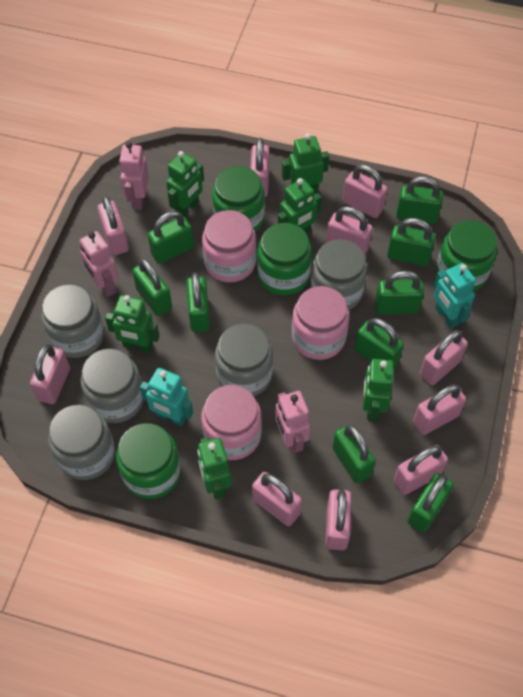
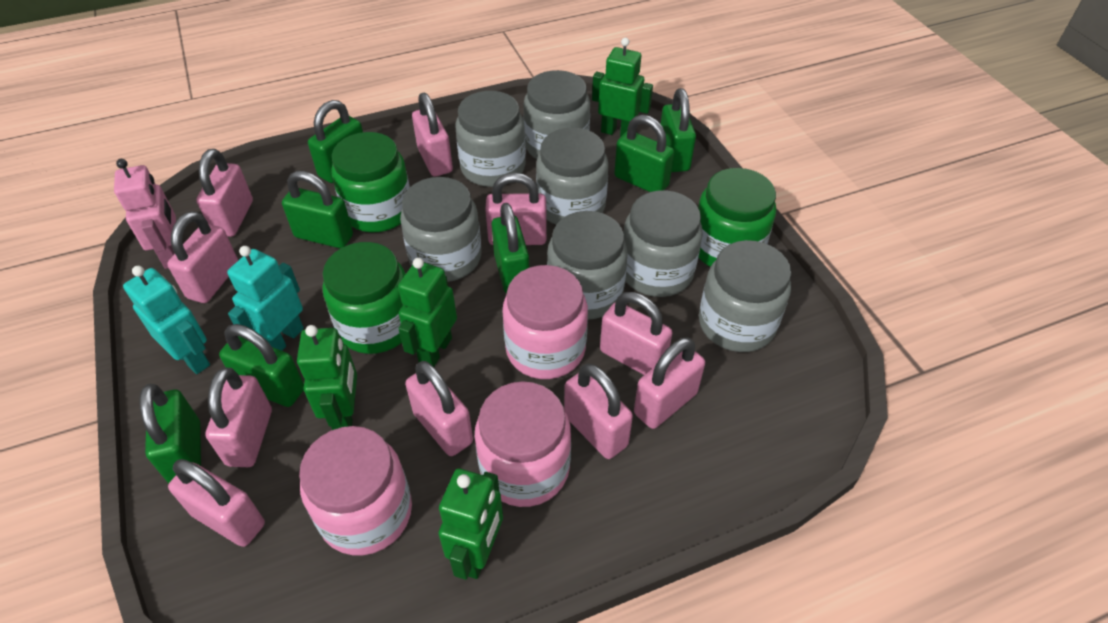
green jar: [116,423,181,499] [212,166,265,232] [257,223,312,295] [436,220,497,291] = 4 -> [323,242,406,354] [331,132,410,232] [698,168,776,267] = 3
green padlock: [132,258,172,316] [148,211,194,264] [186,272,210,332] [333,424,376,483] [355,318,404,368] [375,271,424,314] [387,218,436,266] [396,176,443,224] [407,473,454,532] = 9 -> [139,384,201,483] [219,324,304,407] [282,171,353,248] [308,100,363,183] [492,203,529,294] [614,115,674,192] [661,88,696,172] = 7
green robot: [105,295,160,353] [166,151,204,217] [197,437,232,500] [278,178,322,234] [282,133,329,193] [363,359,394,421] = 6 -> [297,325,357,430] [398,258,457,367] [438,468,503,580] [592,38,653,137] = 4
grey jar: [42,284,104,358] [48,405,115,480] [81,348,144,423] [215,324,273,396] [311,239,367,310] = 5 -> [400,177,482,282] [455,91,526,187] [523,70,590,159] [536,127,609,225] [547,211,628,320] [624,190,703,297] [699,240,791,352] = 7
pink robot: [80,231,119,297] [119,142,149,210] [275,391,311,453] = 3 -> [114,159,176,269] = 1

